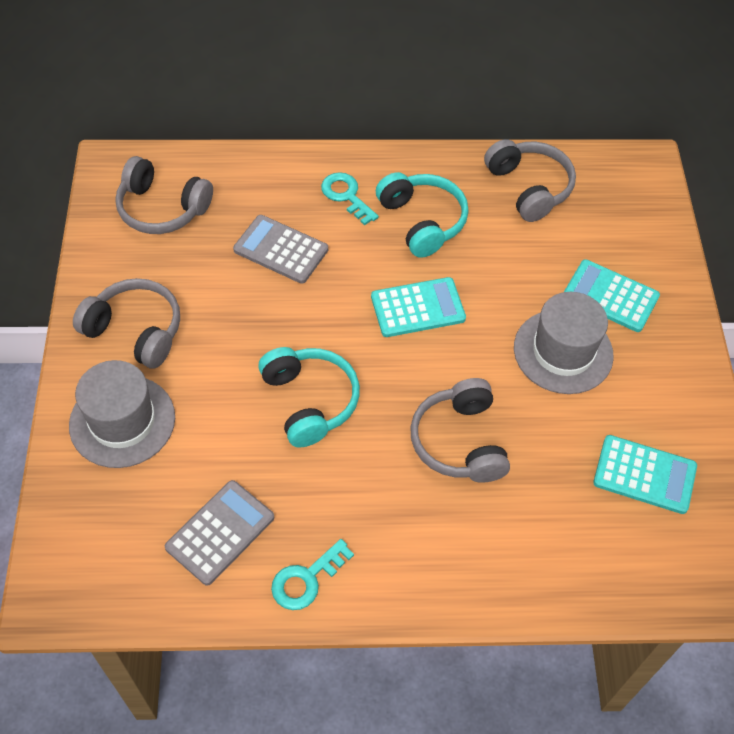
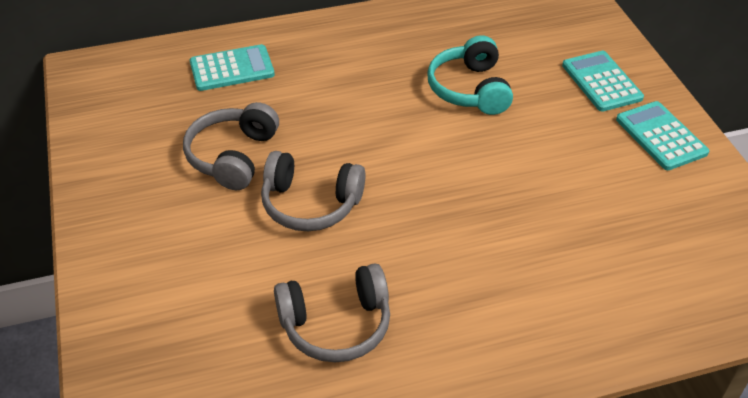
grey calculator: [165,480,274,586] [233,215,328,284] = 2 -> none = 0
grey hat: [69,360,175,468] [514,292,614,394] = 2 -> none = 0
grey headphones: [73,278,180,369] [115,156,213,234] [410,378,510,483] [484,139,576,222] = 4 -> [183,102,279,190] [261,151,366,231] [274,263,390,362] = 3
turquoise headphones: [258,347,360,447] [376,172,468,258] = 2 -> [427,35,513,115] = 1
turquoise key: [271,539,354,610] [321,172,379,225] = 2 -> none = 0

